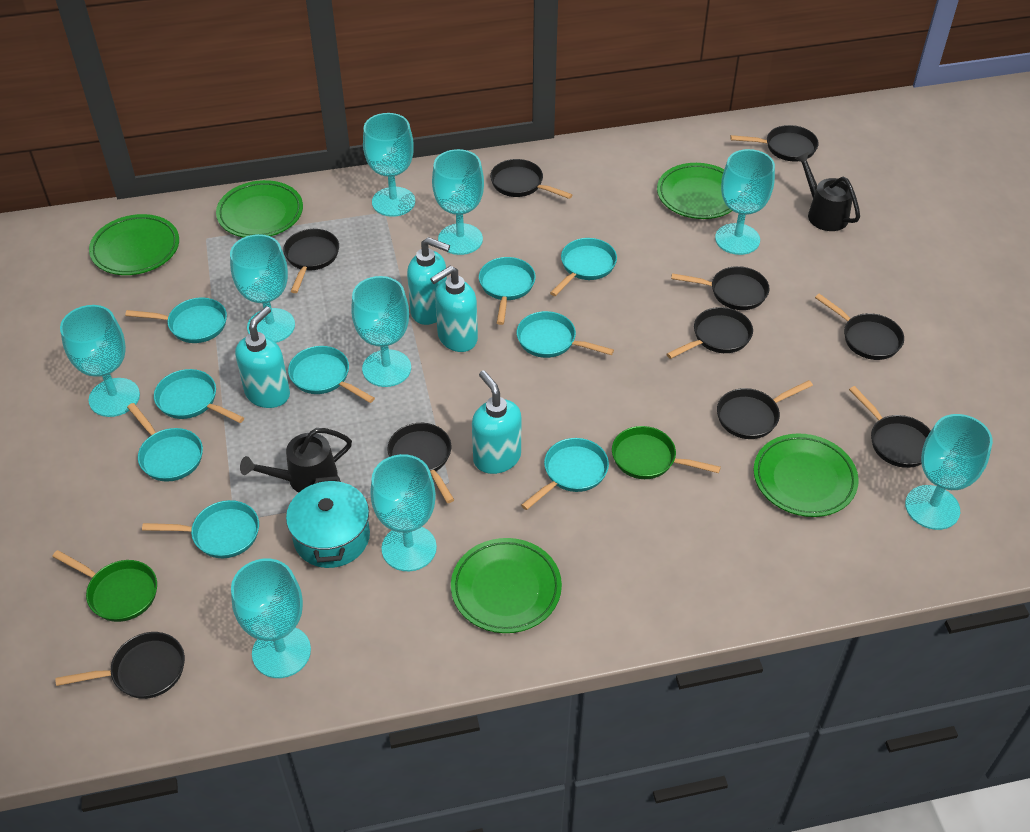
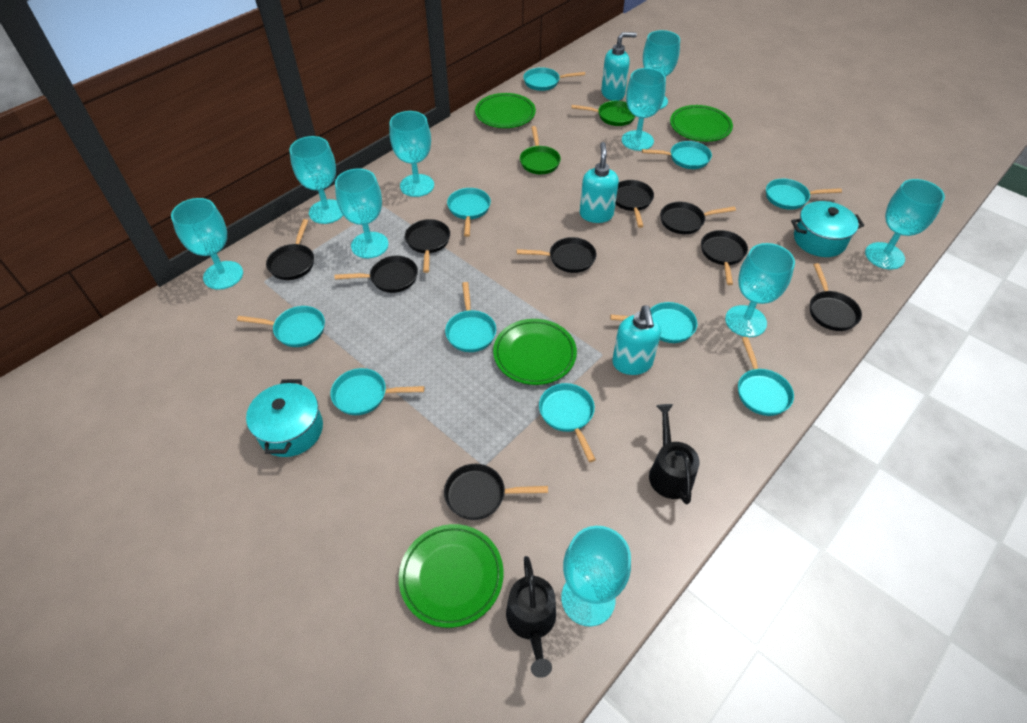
black pan: [56,632,185,699] [283,229,339,293] [387,423,454,503] [490,159,572,199] [667,307,753,359] [671,266,770,310] [717,380,813,439] [730,125,819,162] [815,294,904,360] [849,386,931,468] = 10 -> [266,219,314,280] [335,256,418,293] [405,219,450,273] [444,464,548,520] [517,237,596,273] [615,180,654,228] [660,202,736,234] [701,230,748,285] [810,263,862,331] = 9
green plate: [89,214,179,275] [216,180,303,237] [451,538,562,633] [657,163,732,219] [754,433,859,517] = 5 -> [399,524,504,628] [475,93,536,128] [493,319,577,385] [670,105,733,142] = 4
turquoise pan: [125,298,227,343] [127,403,203,482] [142,500,259,558] [154,369,244,423] [288,346,375,403] [479,257,536,325] [517,311,614,358] [521,438,609,510] [550,238,617,296] = 9 -> [237,306,325,347] [330,368,424,415] [445,282,496,352] [447,188,491,237] [523,67,585,91] [539,383,596,462] [610,302,697,343] [642,141,712,169] [738,337,794,416] [766,179,842,210] = 10
turquoise pot: [286,476,370,568] = 1 -> [246,379,323,457] [791,201,864,257] = 2
turquoise soap dispenser: [235,306,290,408] [407,237,450,325] [430,266,478,352] [472,370,521,474] = 4 -> [580,142,619,223] [601,32,637,101] [612,305,661,375] = 3

